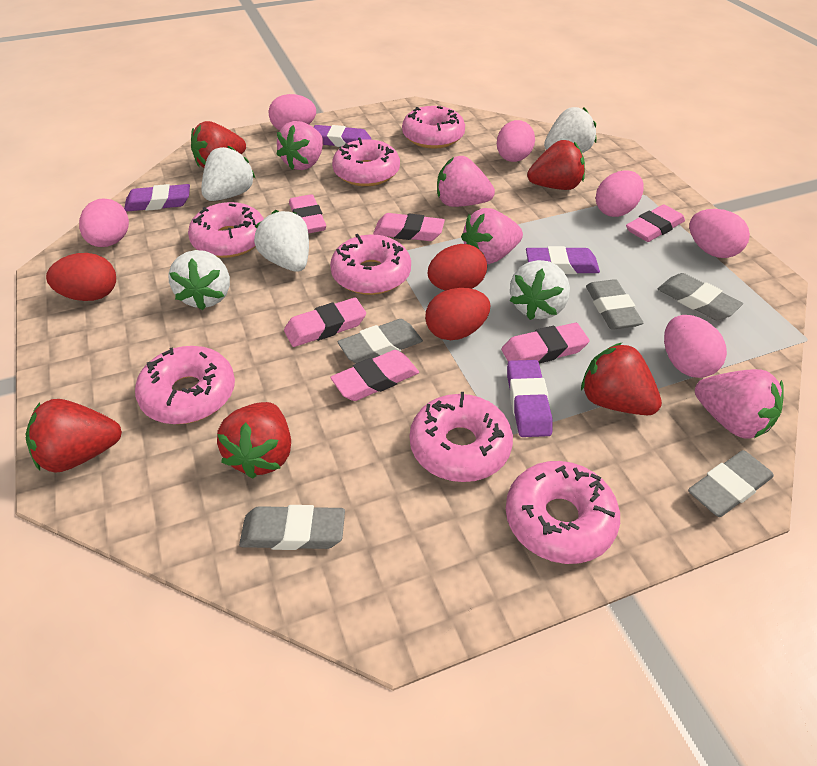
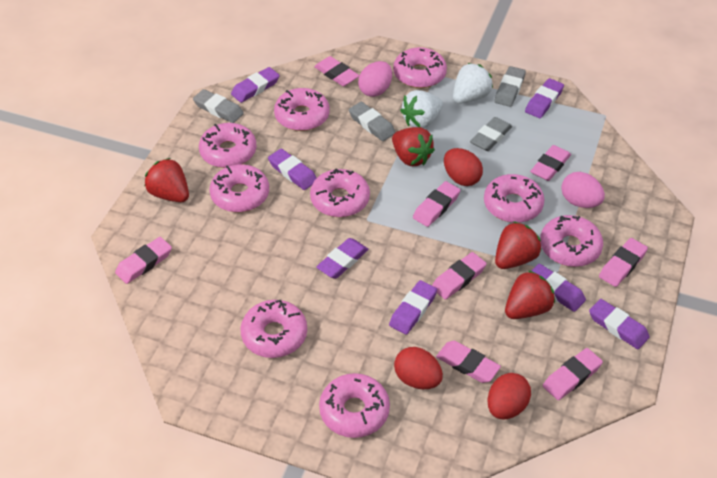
grey eraser: [239,505,345,550] [338,319,423,363] [586,279,643,329] [658,273,743,320] [688,450,774,517] = 5 -> [193,89,244,123] [349,102,395,141] [470,117,512,151] [494,66,526,107] = 4
pink donut: [135,346,235,424] [188,202,264,258] [330,234,411,295] [332,137,400,186] [402,106,465,149] [410,392,513,482] [506,461,620,564] = 7 -> [199,123,257,168] [210,164,269,212] [240,300,307,358] [274,88,330,131] [310,168,370,217] [319,373,390,438] [393,47,447,88] [484,174,545,223] [540,215,603,267] = 9
pink egg: [79,199,129,247] [268,94,316,130] [497,120,535,162] [596,171,644,217] [664,315,727,378] [689,209,750,258] = 6 -> [358,61,392,97] [561,172,605,208] = 2
pink eraser: [284,298,366,347] [289,194,326,234] [330,350,419,401] [373,213,445,241] [501,323,590,364] [626,204,685,242] = 6 -> [115,237,172,284] [314,56,360,86] [413,181,461,227] [432,252,487,300] [436,341,501,383] [530,145,571,181] [543,348,603,400] [599,238,648,287] = 8
pink strawberry: [277,121,323,170] [437,156,495,207] [461,208,523,264] [695,369,784,438] = 4 -> none = 0
purple eraser: [124,184,190,212] [314,125,372,147] [507,360,553,437] [526,246,600,274] = 4 -> [231,67,280,103] [268,149,317,190] [316,238,368,279] [389,280,437,335] [525,78,564,118] [532,264,586,312] [589,299,650,349] = 7
red strawberry: [25,399,122,473] [191,121,246,168] [217,402,291,479] [527,140,585,190] [581,343,662,415] = 5 -> [145,158,189,202] [392,127,435,166] [495,221,541,269] [505,270,555,319] = 4
white strawberry: [168,250,230,310] [201,146,255,201] [254,210,309,272] [510,260,570,320] [544,107,596,153] = 5 -> [400,90,443,128] [453,63,493,104] = 2

